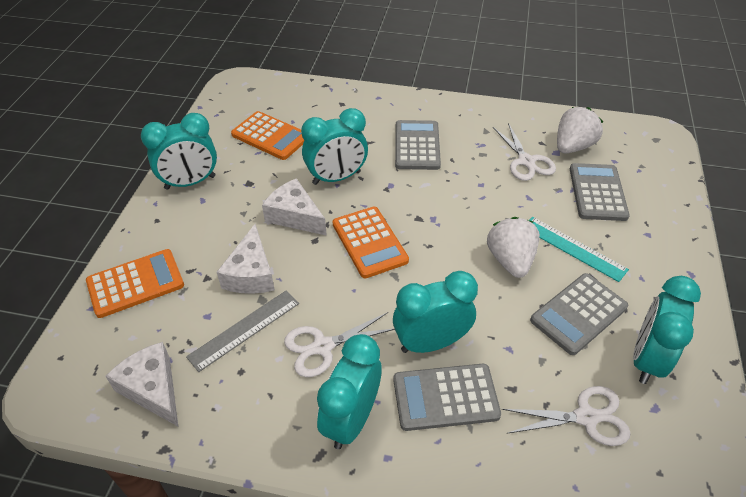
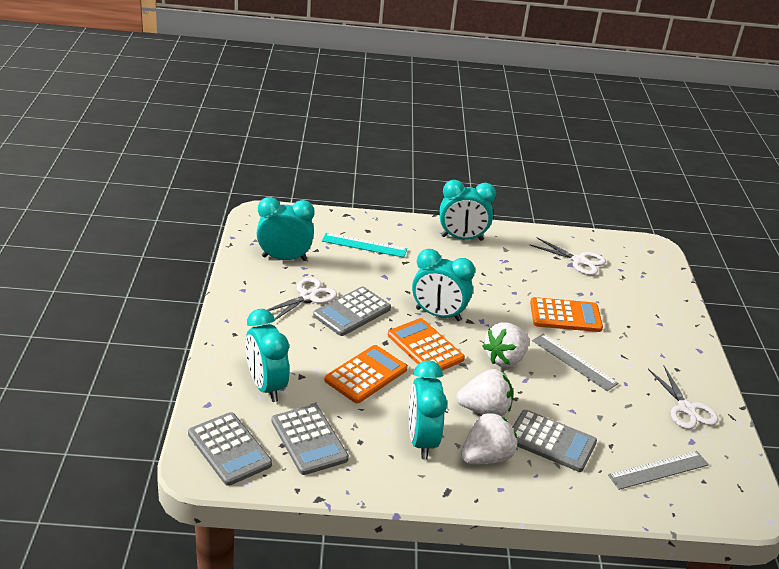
grey ruler: [186,290,299,372] = 1 -> [532,334,618,391] [608,451,709,490] = 2
white cheese: [106,342,178,426] [217,224,275,294] [262,178,327,236] = 3 -> none = 0
white strawberry: [487,217,540,278] [557,107,603,154] = 2 -> [456,369,513,416] [461,412,518,464] [482,322,529,367] = 3

